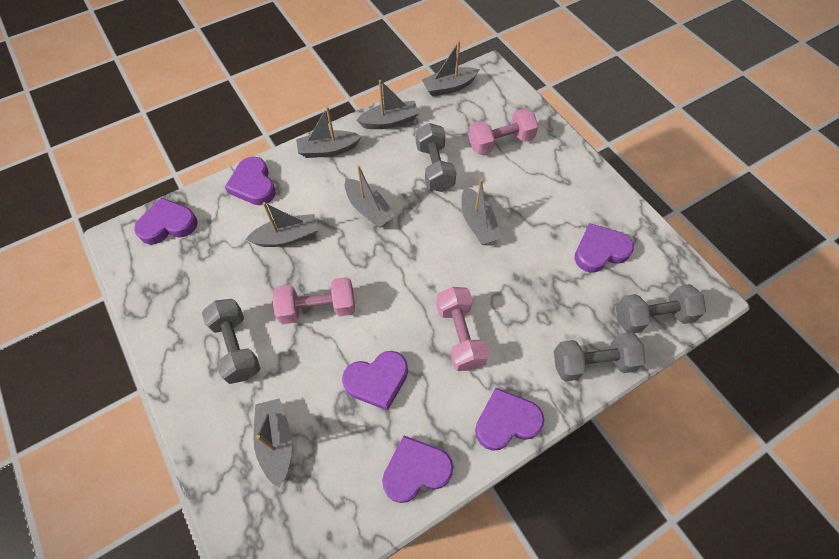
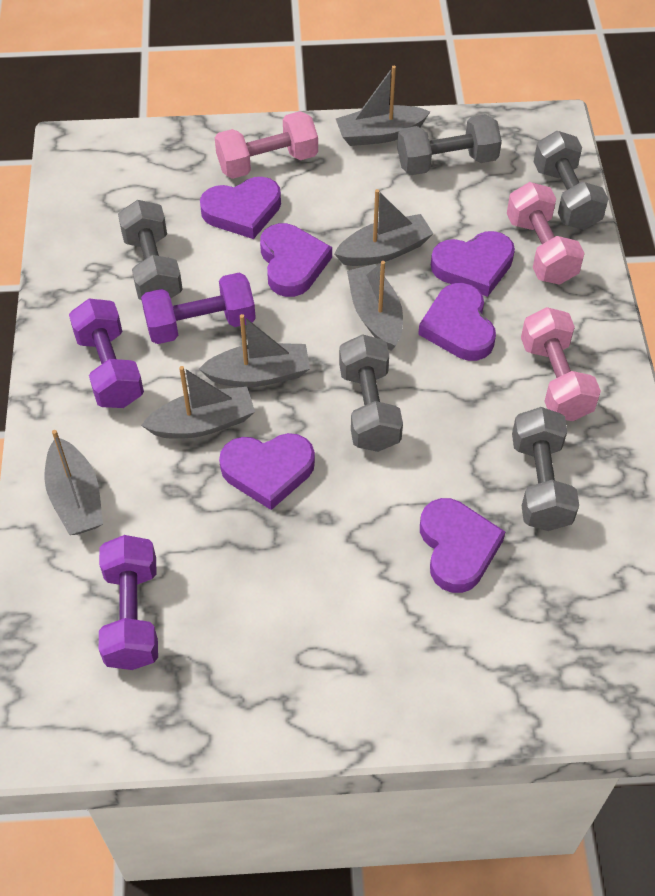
grey boat: [246,202,318,247] [254,398,292,488] [296,107,361,158] [345,165,396,228] [357,80,419,129] [422,41,480,97] [461,179,501,245] = 7 -> [44,430,103,535] [141,366,255,439] [199,314,310,387] [334,189,434,266] [336,66,430,146] [347,261,403,351] = 6
grey dumbbell: [202,299,260,384] [416,123,456,192] [554,332,646,381] [616,284,706,333] = 4 -> [118,200,183,300] [339,334,403,452] [397,114,502,175] [512,407,579,531] [534,131,608,230] = 5
purple dumbbell: none = 0 -> [69,299,144,408] [99,535,158,670] [141,273,256,344] = 3

